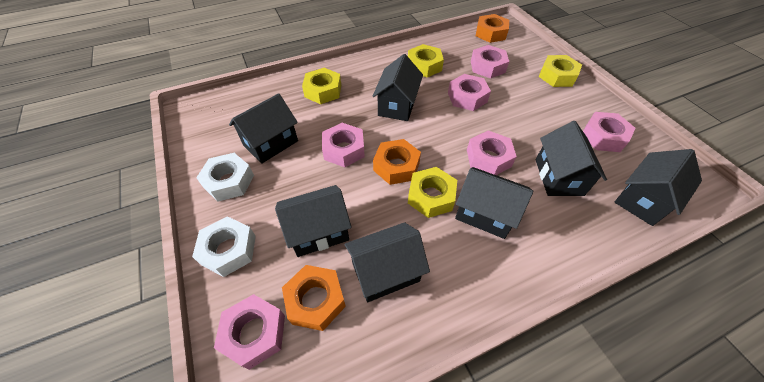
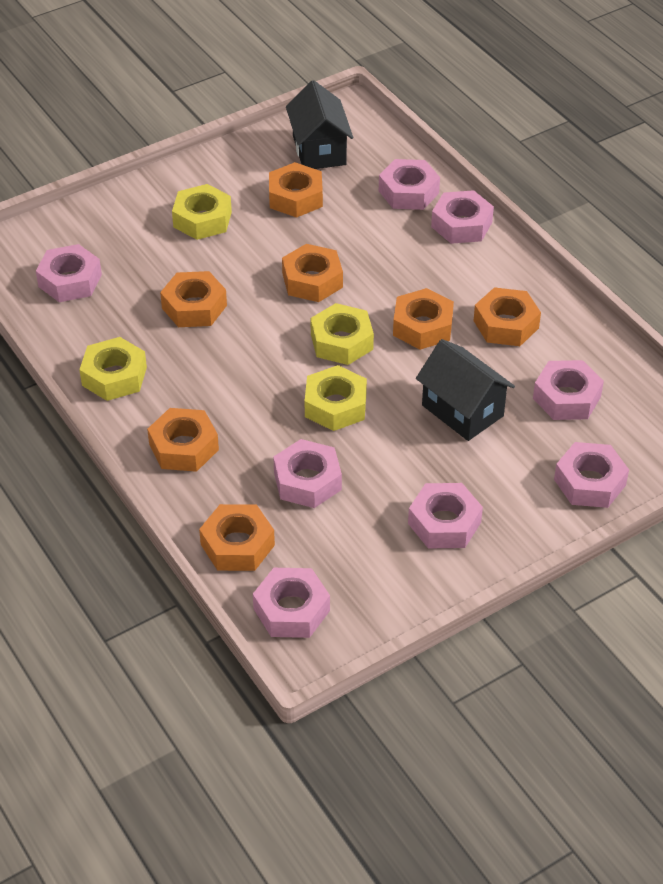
black house: [229,93,298,164] [275,185,352,257] [345,222,430,302] [373,54,423,121] [455,167,533,239] [535,121,607,196] [614,149,702,226] = 7 -> [286,80,353,169] [416,339,515,441] = 2
orange nut: [282,265,346,331] [373,139,421,185] [476,14,509,43] = 3 -> [147,408,219,472] [160,271,227,327] [199,504,275,571] [269,162,323,218] [282,244,343,302] [393,288,454,350] [474,287,541,346] = 7
pink nut: [214,294,285,370] [322,123,365,167] [448,74,491,111] [467,130,517,175] [471,45,509,78] [583,112,636,152] = 6 -> [36,244,102,302] [253,568,330,638] [273,439,342,508] [379,159,440,210] [408,483,483,549] [431,190,494,244] [533,360,604,420] [554,442,629,508] = 8
white nut: [192,216,256,277] [196,153,254,202] = 2 -> none = 0

